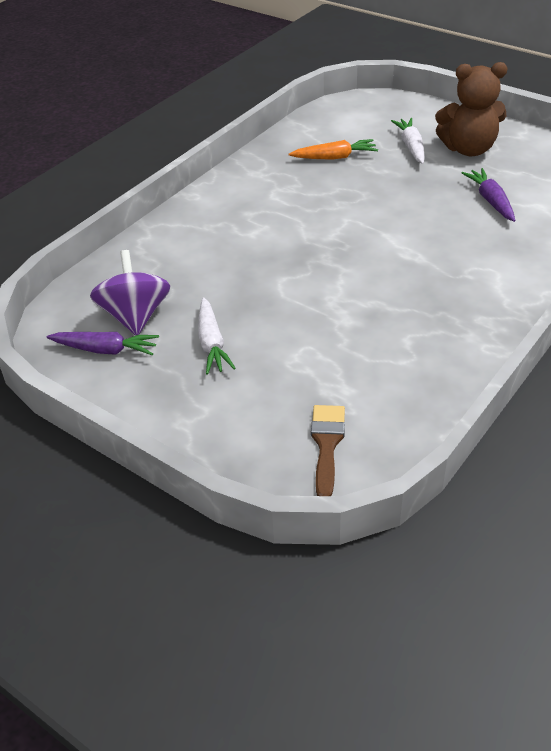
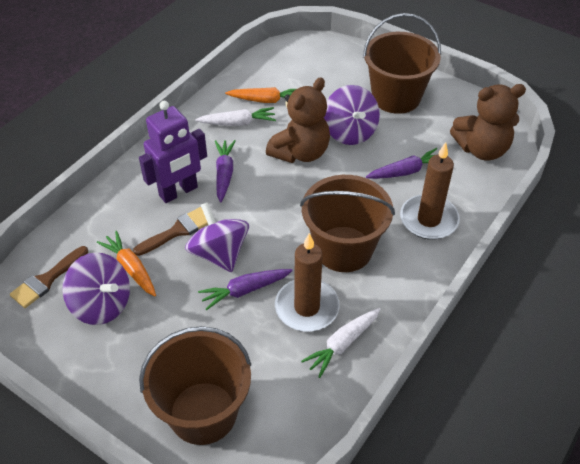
brown brush: [311,405,345,496] = 1 -> [10,246,88,308] [133,207,208,256] = 2
brown bucket: none = 0 -> [139,326,251,445] [300,175,395,272] [363,13,441,114] = 3
brown candle: none = 0 -> [275,233,340,332] [400,142,460,240] = 2
brown teddy bear: [435,62,507,156] = 1 -> [266,77,330,163] [450,84,526,160] = 2
orange carrot: [289,139,378,160] = 1 -> [97,231,156,296] [225,87,296,103] = 2
purple carrot: [47,332,159,355] [462,168,516,222] = 2 -> [198,269,293,310] [215,140,236,202] [366,148,437,179] = 3
purple robot: none = 0 -> [139,101,207,203] = 1
purple spinning top: [90,250,170,335] = 1 -> [62,253,130,325] [185,202,249,272] [324,85,380,145] = 3

